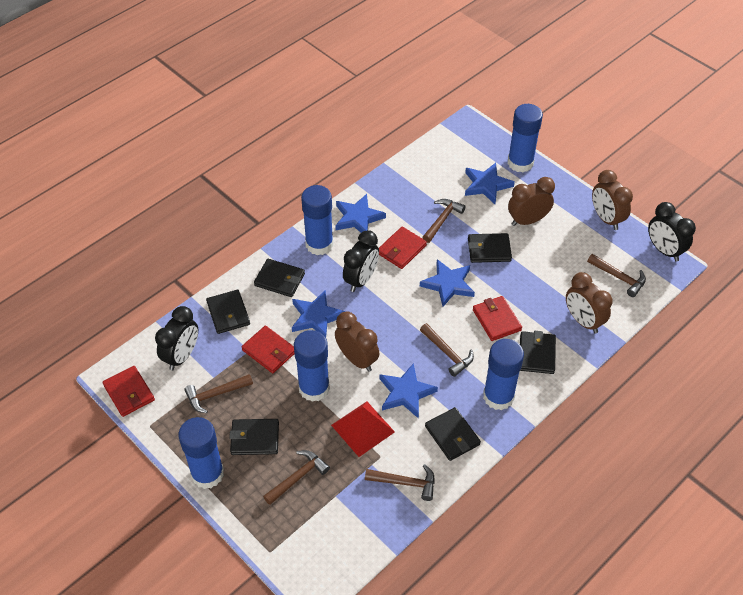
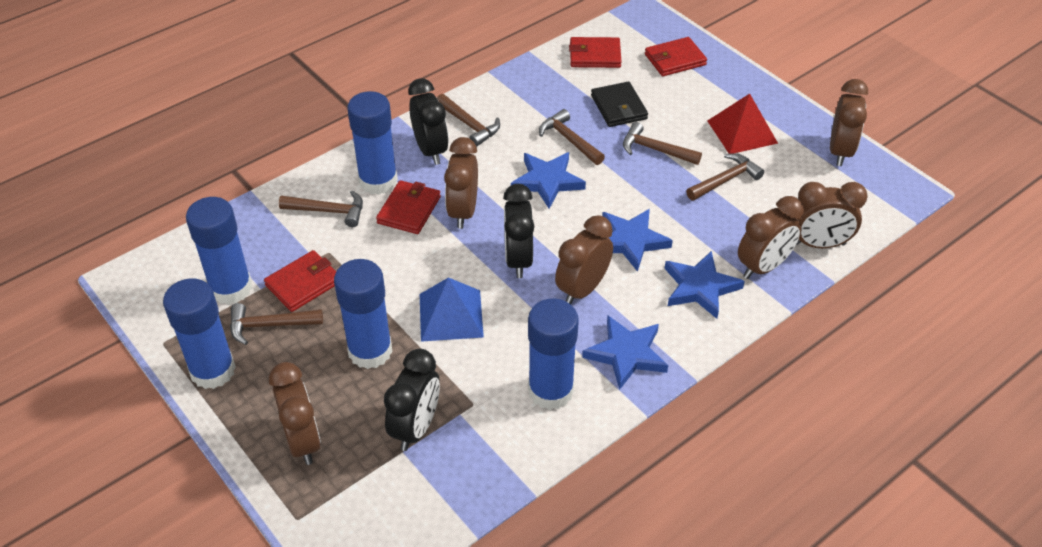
black wallet: [206,290,250,334] [229,419,279,455] [254,259,305,297] [425,407,481,461] [468,233,512,263] [520,331,556,374] = 6 -> [591,82,648,127] = 1
blue pyramid: none = 0 -> [420,278,484,342] = 1
blue star: [292,290,345,338] [335,194,386,233] [380,363,438,419] [420,259,475,307] [465,163,515,204] = 5 -> [511,152,586,209] [582,315,668,390] [602,209,673,272] [664,251,745,319] = 4
brown clock: [335,312,379,372] [508,177,555,226] [566,272,612,334] [592,170,633,230] = 4 -> [269,362,321,465] [444,137,478,229] [555,215,613,304] [738,196,804,279] [796,182,868,248] [830,79,868,166] = 6

